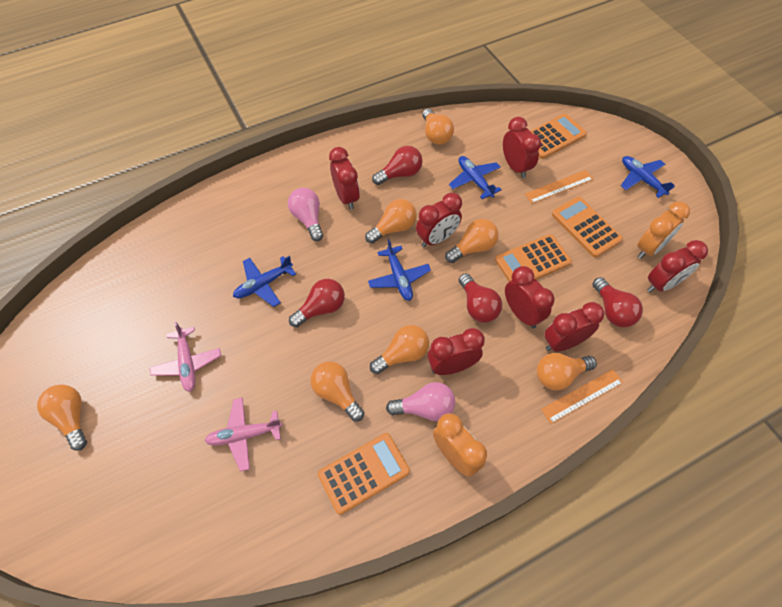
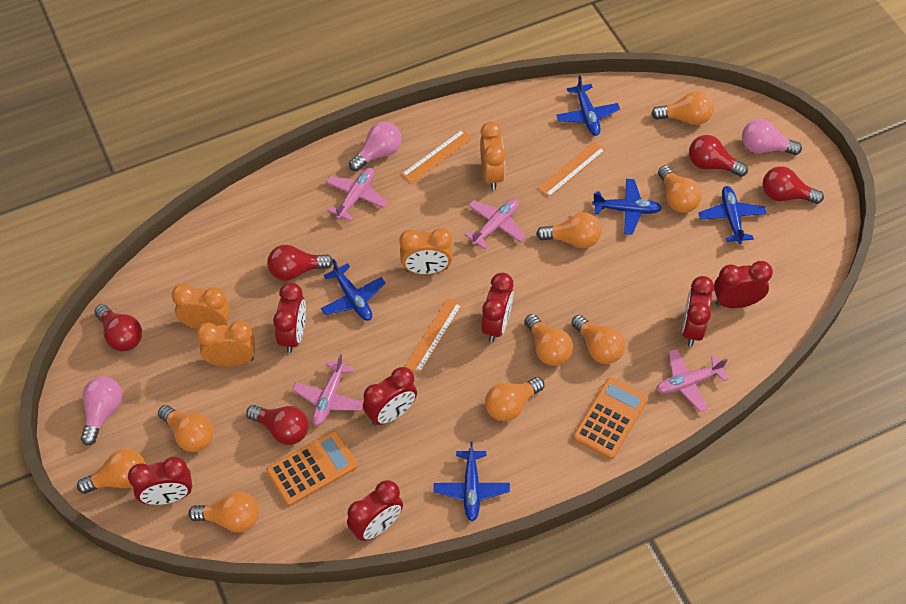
blue plane: [233,256,296,307] [368,239,431,301] [449,156,502,199] [621,156,675,198] = 4 -> [321,259,386,321] [434,441,510,521] [556,75,620,136] [592,179,662,235] [699,186,767,244] = 5
orange calculator: [318,433,410,515] [495,234,572,281] [531,114,587,159] [552,197,623,258] = 4 -> [266,431,358,506] [573,377,648,459] = 2
orange clock: [433,413,487,477] [637,202,690,259] = 2 -> [172,284,230,329] [196,320,255,367] [399,228,453,275] [480,121,506,190] = 4
orange light bulb: [37,384,87,451] [310,362,364,421] [365,199,417,243] [370,325,429,374] [422,109,454,145] [445,219,499,263] [537,353,597,391] = 7 -> [77,449,146,494] [158,405,214,452] [189,492,259,532] [485,377,544,421] [525,314,573,366] [536,213,601,248] [571,315,625,364] [651,91,714,125] [658,165,702,213] = 9
orange ruler: [525,170,593,204] [541,369,623,424] = 2 -> [401,129,473,183] [405,298,462,374] [538,141,605,197] = 3
pink light bulb: [288,188,323,241] [386,382,455,421] = 2 -> [81,376,122,446] [349,122,402,171] [742,119,802,155] = 3
pink plane: [150,321,221,392] [205,398,282,472] = 2 -> [292,354,363,426] [326,168,388,221] [464,199,526,249] [656,349,728,412] = 4
red light bulb: [289,279,345,327] [372,146,423,185] [459,273,502,323] [592,277,643,327] = 4 -> [94,304,142,352] [246,405,309,445] [267,245,333,281] [689,135,748,177] [763,166,824,204] = 5

